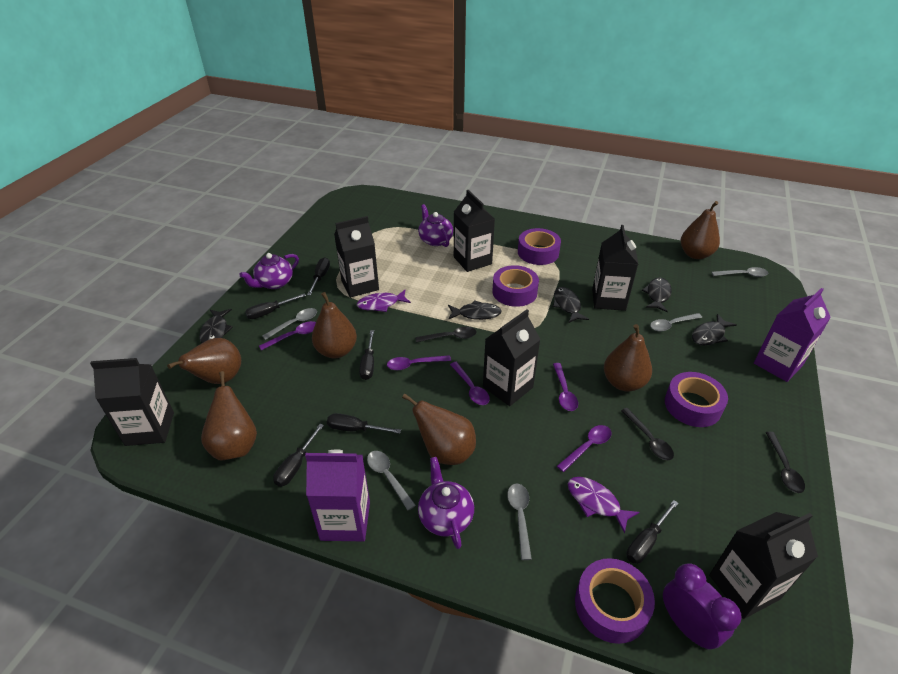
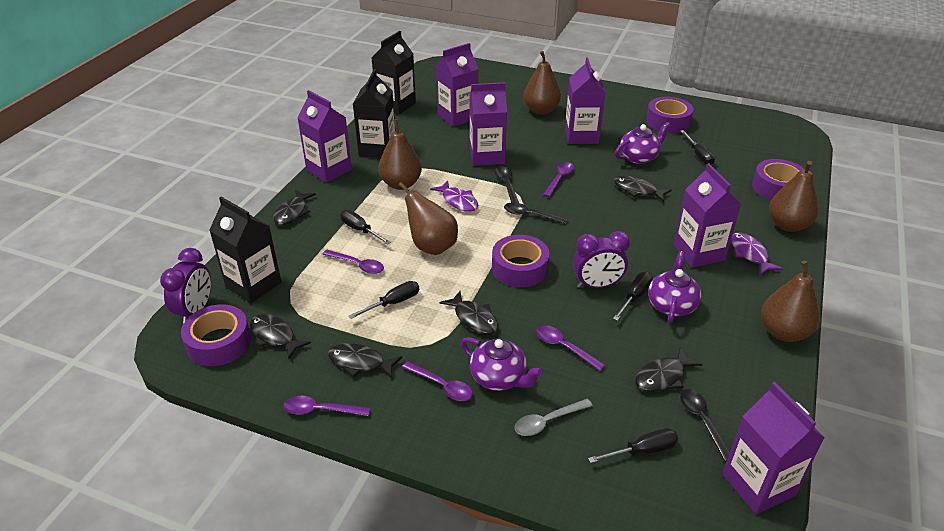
black carton: [90,358,174,446] [334,216,379,297] [454,190,495,272] [483,310,541,406] [592,225,638,311] [709,512,818,619] = 6 -> [209,197,281,303] [353,69,395,158] [372,31,416,115] = 3
black fish: [199,309,233,343] [448,300,502,320] [553,287,589,323] [642,278,672,312] [692,314,737,346] = 5 -> [250,314,311,359] [273,190,316,225] [328,343,402,379] [439,291,499,334] [614,176,672,202] [635,347,702,392] = 6
black screwdriver: [245,293,306,319] [273,424,324,487] [307,257,330,295] [327,413,401,434] [359,330,374,380] [626,500,678,564] = 6 -> [340,210,391,245] [348,281,419,319] [588,428,678,463] [613,272,653,321] [681,130,715,165] = 5
brown pear: [167,338,241,384] [201,371,257,461] [312,292,357,358] [402,393,476,465] [604,324,652,391] [681,201,720,259] = 6 -> [378,119,422,190] [398,182,458,255] [523,51,561,115] [761,261,820,342] [769,161,819,232] = 5
grey spoon: [262,308,317,340] [367,451,416,510] [507,483,532,560] [650,313,702,332] [711,267,768,277] = 5 -> [515,399,593,436] = 1
purple carton: [305,450,370,541] [754,288,831,382] = 2 -> [297,90,352,183] [436,43,478,127] [470,82,507,166] [565,58,605,144] [673,163,741,268] [722,382,824,514] = 6
purple clock: [663,563,742,650] = 1 -> [160,248,211,325] [573,231,630,288] = 2

